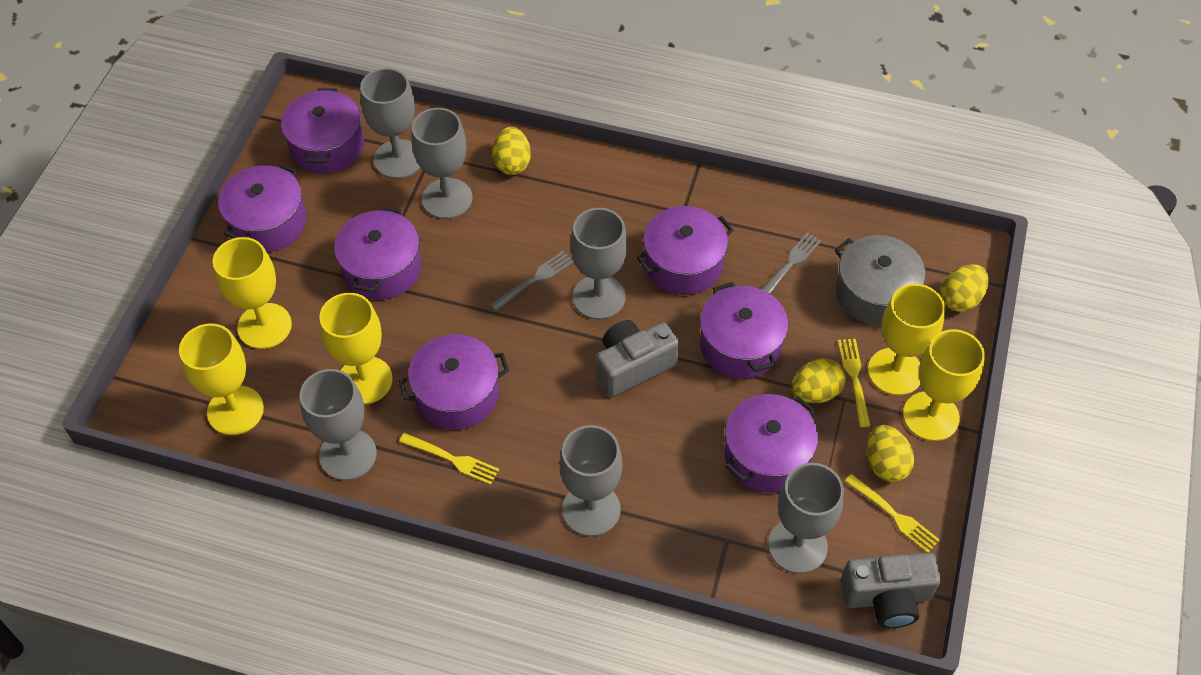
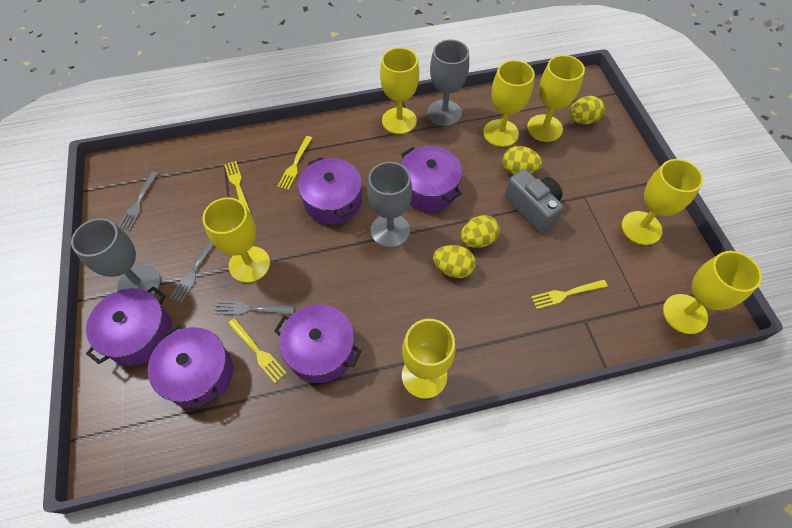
grey camera: [596,320,679,397] [841,553,941,628] = 2 -> [505,169,564,233] = 1
grey fork: [490,251,574,311] [762,232,821,294] = 2 -> [118,171,158,231] [169,240,214,303] [214,301,294,315] = 3
grey goblet: [300,369,377,481] [360,68,420,179] [411,108,473,219] [559,425,622,536] [571,208,627,320] [768,463,844,574] = 6 -> [71,218,161,295] [367,162,412,248] [427,39,469,126] = 3
grey pot: [835,235,925,326] = 1 -> none = 0
purple pot: [218,164,306,252] [281,88,364,174] [334,207,421,300] [398,334,509,430] [637,206,734,295] [700,282,788,379] [724,394,818,493] = 7 -> [86,286,172,366] [148,325,233,408] [274,304,362,383] [298,157,362,225] [401,146,462,211] = 5
yellow fork: [399,433,499,485] [838,339,871,427] [845,474,940,553] = 3 -> [224,161,251,214] [228,318,286,383] [277,136,312,190] [531,280,608,309] = 4
yellow goblet: [179,323,264,435] [213,237,292,349] [319,293,393,404] [868,284,946,396] [903,329,985,441] = 5 -> [202,197,270,283] [380,47,419,134] [402,319,455,399] [483,60,535,147] [527,55,585,142] [621,159,703,245] [663,251,762,334] = 7

